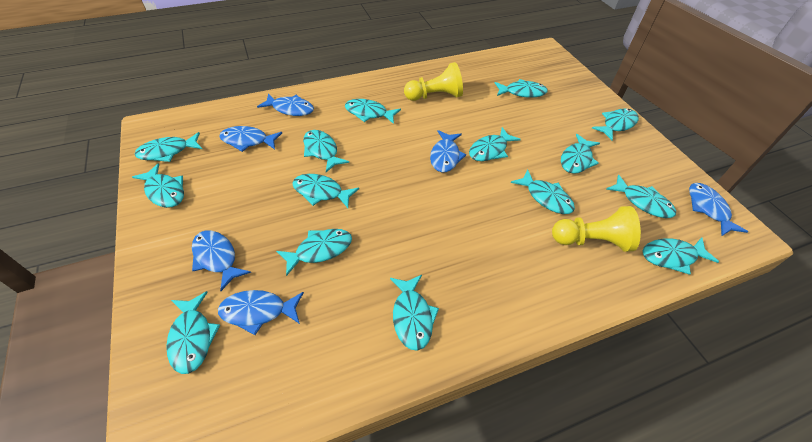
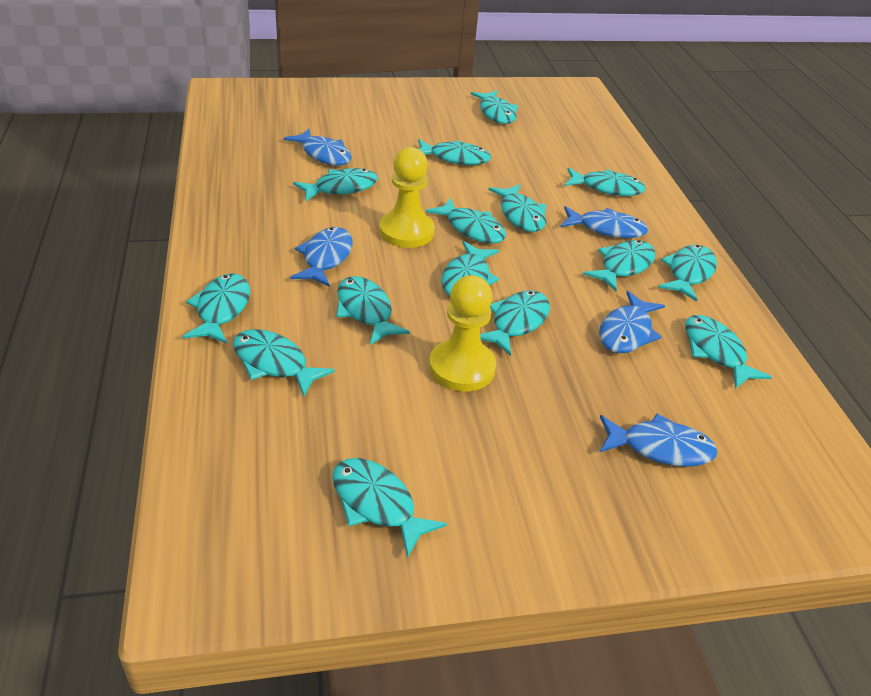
blue fish: [192,230,251,291] [218,290,304,335] [219,126,282,152] [257,93,314,116] [430,130,466,172] [689,183,748,236] = 6 -> [284,129,352,165] [290,227,353,287] [561,206,648,238] [599,291,665,353] [600,413,717,467] = 5

